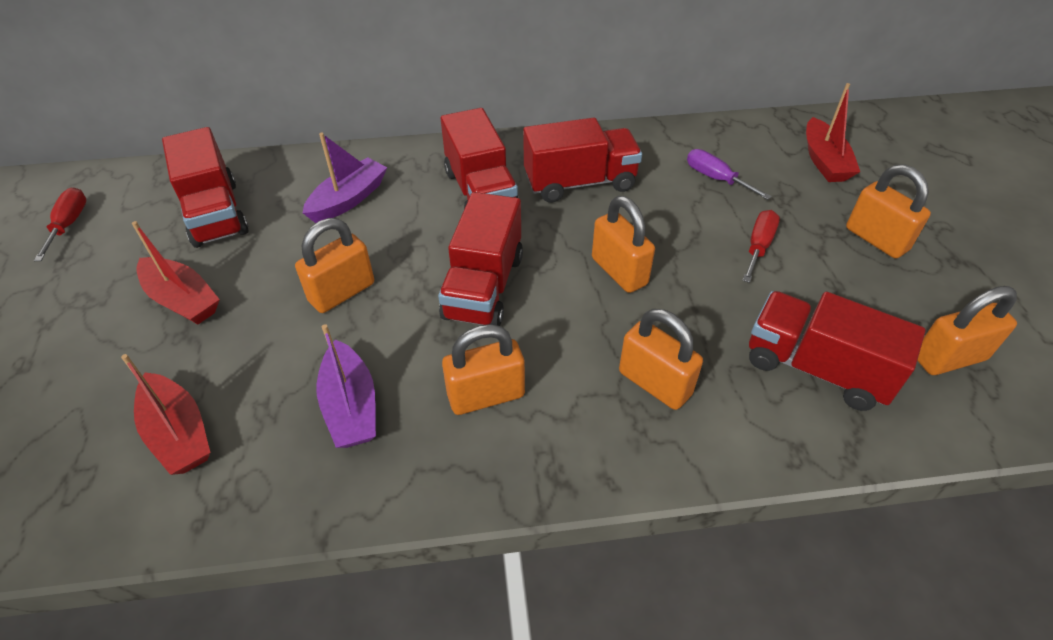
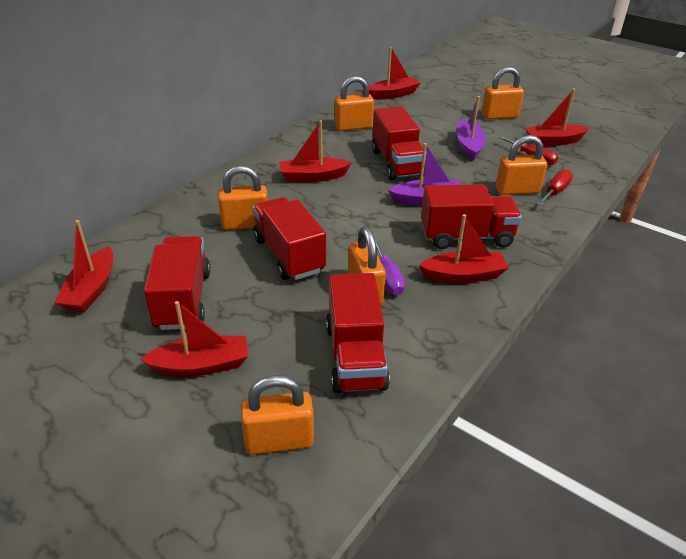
red boat: [121,354,211,475] [132,221,220,325] [806,83,860,182] = 3 -> [54,220,113,312] [140,301,248,377] [279,120,352,182] [369,47,420,100] [419,214,509,283] [525,88,589,146] = 6

